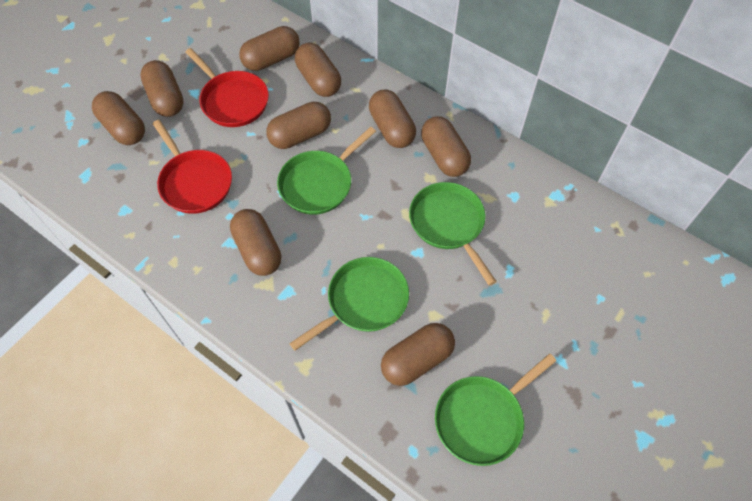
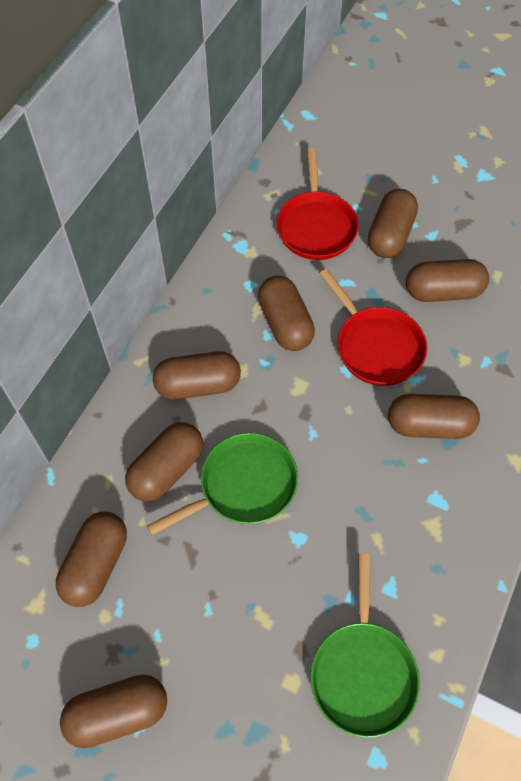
brown capsule: [92,91,145,145] [140,60,184,117] [230,209,281,276] [239,26,300,71] [266,102,331,149] [295,43,341,97] [369,90,416,148] [381,323,455,386] [421,116,471,177] = 9 -> [56,512,127,607] [60,675,167,748] [125,422,203,501] [153,351,241,400] [258,276,315,351] [368,189,418,258] [388,394,480,439] [406,259,489,302] = 8
green pan: [277,127,376,215] [289,257,409,351] [409,182,497,286] [435,353,556,466] = 4 -> [147,433,298,535] [310,553,420,738] = 2

